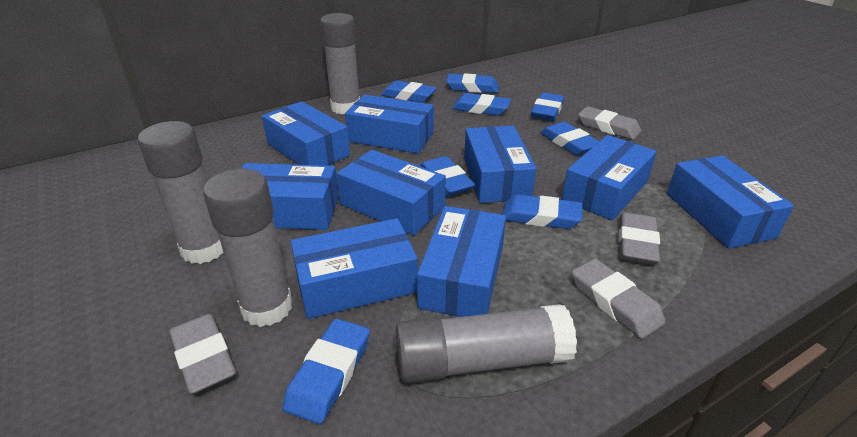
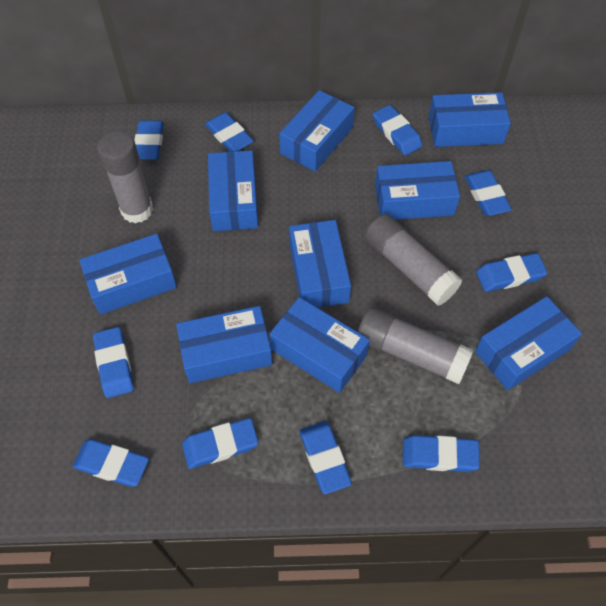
blue eraser: [283,319,370,424] [381,80,437,103] [420,156,475,197] [446,73,499,93] [452,93,511,116] [502,194,582,229] [531,93,564,121] [540,122,599,155] = 8 -> [72,439,149,487] [93,327,134,398] [134,120,164,160] [182,418,258,469] [205,112,254,152] [299,421,352,494] [373,105,422,155] [403,435,480,472] [464,170,512,216] [476,253,548,292] = 10
grey eraser: [169,314,236,394] [572,259,666,339] [578,106,641,140] [619,212,660,264] = 4 -> none = 0
grey glue stick: [138,121,224,264] [203,169,293,327] [320,13,360,114] [396,304,577,383] = 4 -> [97,131,153,223] [357,307,474,384] [365,214,463,306] = 3

